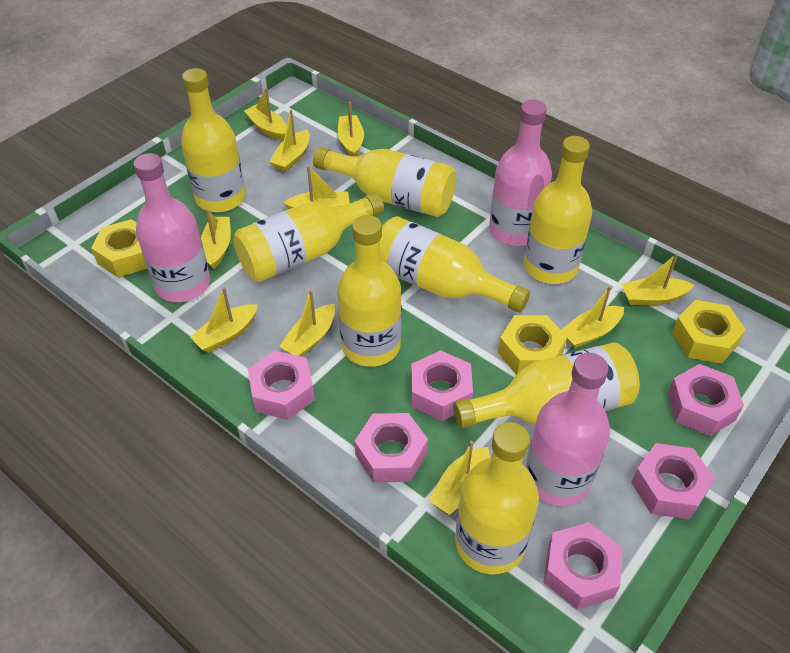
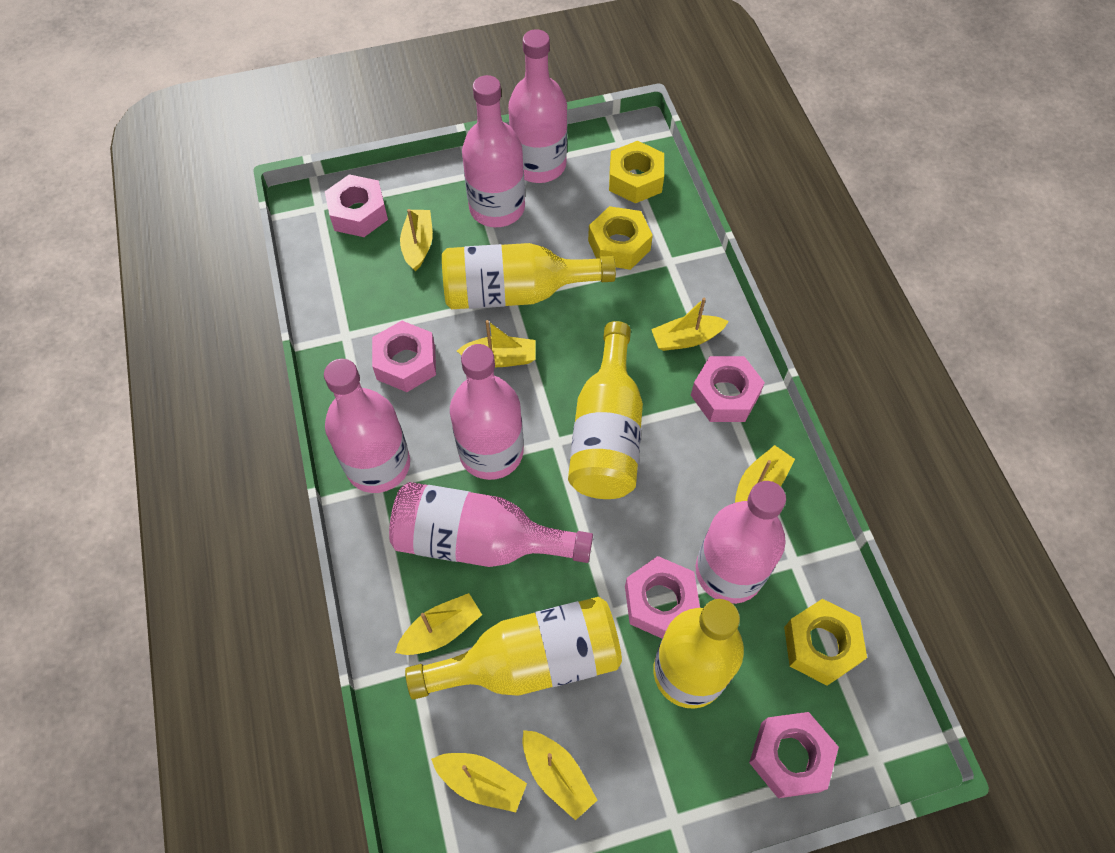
pink bottle: [134,153,210,302] [489,100,552,246] [525,353,610,506] = 3 -> [324,359,410,493] [389,482,593,567] [450,344,524,480] [462,75,525,227] [508,29,567,183] [696,481,786,604] = 6
pink nut: [248,351,315,420] [354,413,428,483] [411,350,473,421] [544,522,623,610] [631,443,715,520] [667,364,744,436] = 6 -> [325,174,388,237] [372,321,436,392] [625,556,700,638] [691,356,765,422] [749,712,839,798] = 5
yellow boat: [190,287,258,353] [201,209,231,269] [244,88,287,141] [269,110,310,172] [279,290,335,357] [283,166,350,209] [337,102,364,157] [428,441,490,515] [561,286,624,348] [622,253,694,305] = 10 -> [395,593,482,655] [400,209,433,272] [431,753,527,812] [457,320,536,367] [523,730,597,821] [651,298,729,351] [735,445,795,503] = 7
yellow bottle: [181,68,245,212] [233,192,384,282] [313,147,456,217] [337,215,401,367] [380,216,530,313] [453,342,640,428] [455,422,539,574] [524,136,592,284] = 8 -> [405,597,622,700] [442,243,616,309] [568,321,643,499] [653,599,744,709] = 4

